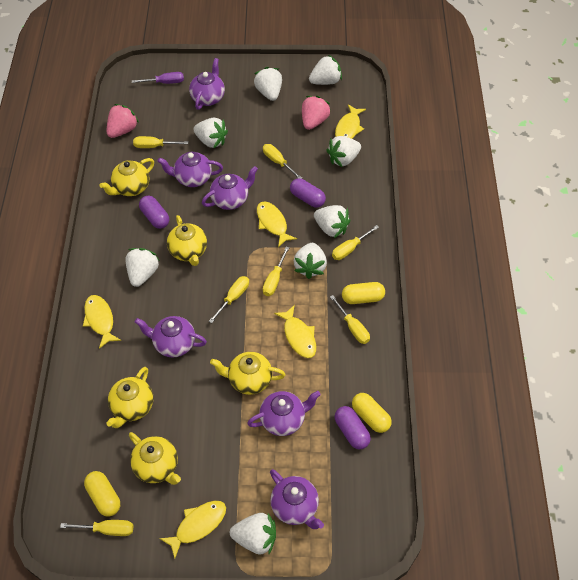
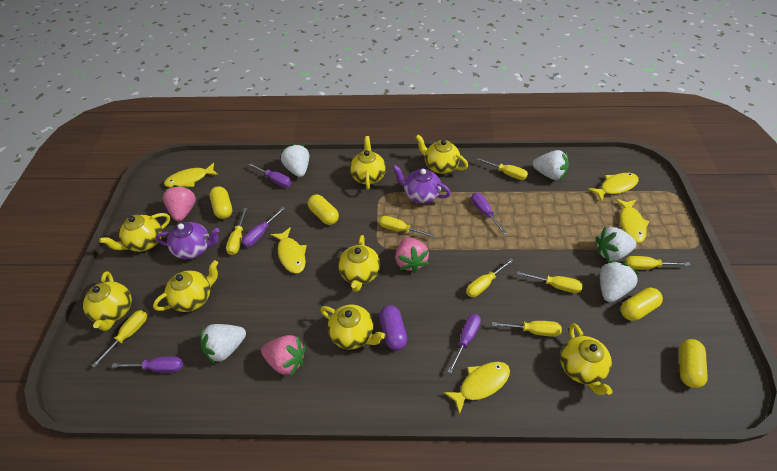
pink strawberry: [107,104,139,138] [302,96,331,130] = 2 -> [163,185,196,221] [261,335,306,376] [395,237,429,273] = 3
purple capsule: [139,195,169,229] [290,178,326,208] [334,406,371,449] = 3 -> [379,305,407,350] = 1
purple screwdriver: [132,72,184,84] = 1 -> [111,357,183,372] [241,207,285,247] [249,163,291,187] [447,314,481,374] [471,193,507,234] = 5
purple teapot: [135,316,207,358] [157,152,223,187] [189,58,225,110] [202,166,258,210] [247,391,321,436] [270,469,324,529] = 6 -> [155,222,220,260] [392,165,451,204] = 2
white strawberry: [125,248,160,287] [193,118,228,148] [230,513,276,554] [254,67,282,101] [294,243,327,279] [309,55,342,85] [314,205,351,238] [326,136,361,167] = 8 -> [200,324,246,364] [280,144,309,177] [532,150,569,180] [596,227,636,261] [600,260,639,302] = 5
yellow capsule: [84,471,120,517] [342,282,385,304] [352,393,392,433] = 3 -> [209,186,232,219] [308,194,339,225] [621,288,663,321] [679,339,708,388] = 4
yellow screwdriver: [60,520,133,536] [133,136,188,148] [209,276,249,323] [263,144,302,179] [263,247,289,296] [330,295,370,344] [332,225,379,260] = 7 -> [92,310,147,368] [226,208,247,255] [379,216,435,238] [466,258,514,297] [476,158,528,180] [492,321,562,337] [517,271,583,293] [625,256,691,270] = 8
yellow teapot: [99,158,154,196] [106,367,154,428] [129,432,181,485] [167,215,207,266] [210,352,286,395] = 5 -> [83,271,132,331] [99,213,170,252] [153,260,218,312] [320,305,385,349] [338,235,380,292] [350,136,386,189] [416,134,468,174] [560,323,613,395] = 8

